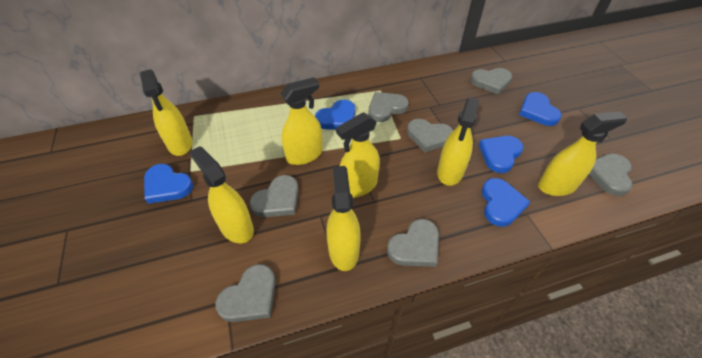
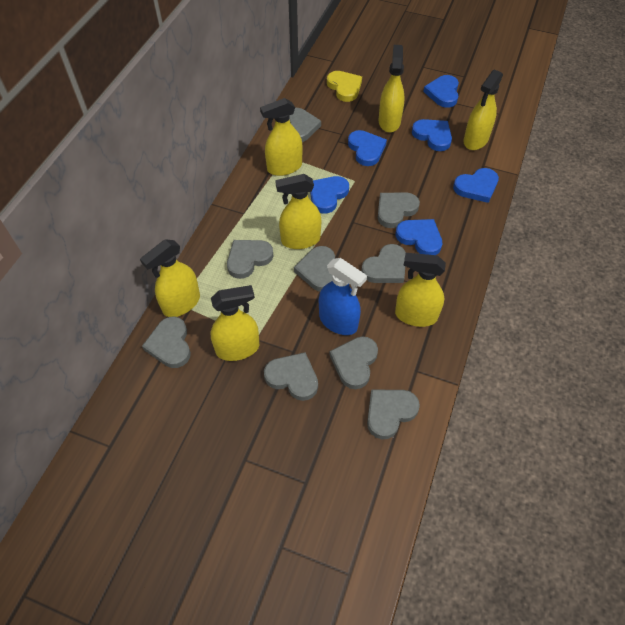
blue heart: [144,164,193,204] [315,100,355,130] [479,136,524,173] [482,178,530,227] [519,92,562,126] = 5 -> [310,176,349,213] [348,130,387,166] [396,219,442,255] [412,119,452,151] [423,75,459,108] [453,168,499,203] = 6
blue spray bottle: none = 0 -> [319,258,367,335] = 1
grey heart: [215,264,276,322] [250,175,299,217] [369,92,409,122] [387,219,439,267] [407,119,453,152] [470,68,512,94] [589,154,633,196] = 7 -> [142,316,191,368] [227,240,273,279] [264,352,318,401] [289,108,321,142] [294,246,335,292] [329,336,378,389] [361,244,406,283] [367,389,420,439] [378,193,420,228] = 9
yellow heart: none = 0 -> [327,71,362,102] = 1

